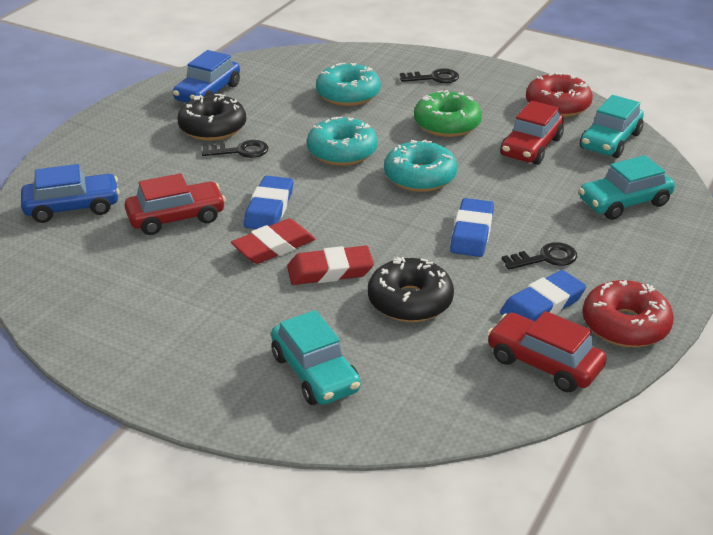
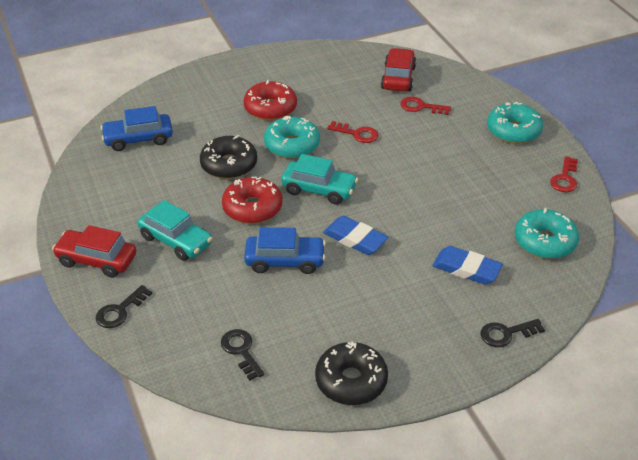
blue eraser: [244,176,293,229] [450,198,494,257] [500,270,586,321] = 3 -> [323,216,388,255] [432,246,503,285] = 2
green donut: [414,90,482,137] = 1 -> none = 0
red car: [125,173,226,235] [487,311,607,392] [500,101,564,165] = 3 -> [52,225,136,278] [381,48,416,91] = 2
red eraser: [231,218,315,264] [287,246,374,285] = 2 -> none = 0
red key: none = 0 -> [327,121,378,143] [401,97,451,115] [550,156,578,192] = 3
turquoise car: [271,310,361,405] [579,155,675,220] [580,95,644,158] = 3 -> [138,200,213,261] [281,154,358,205] = 2

